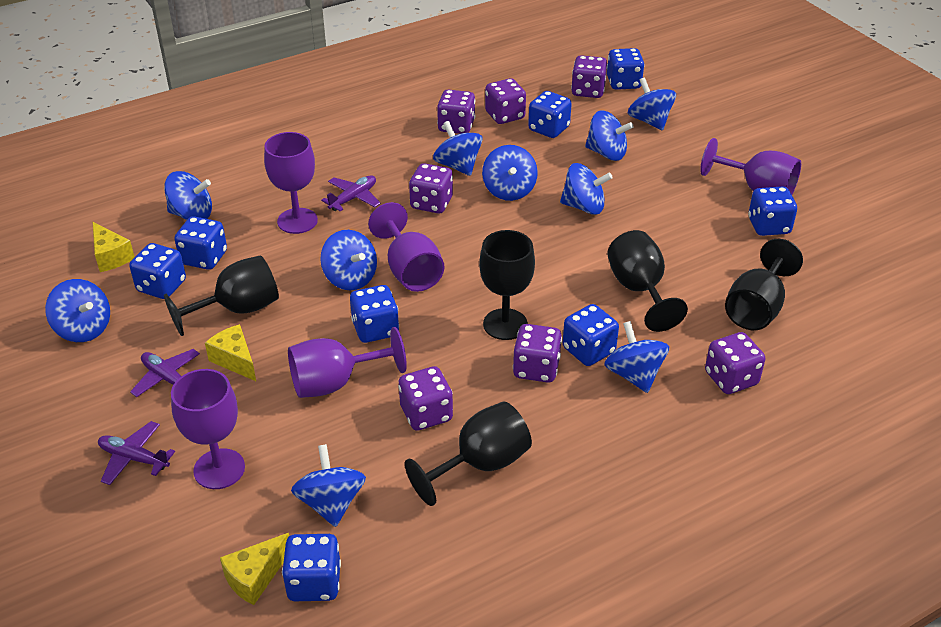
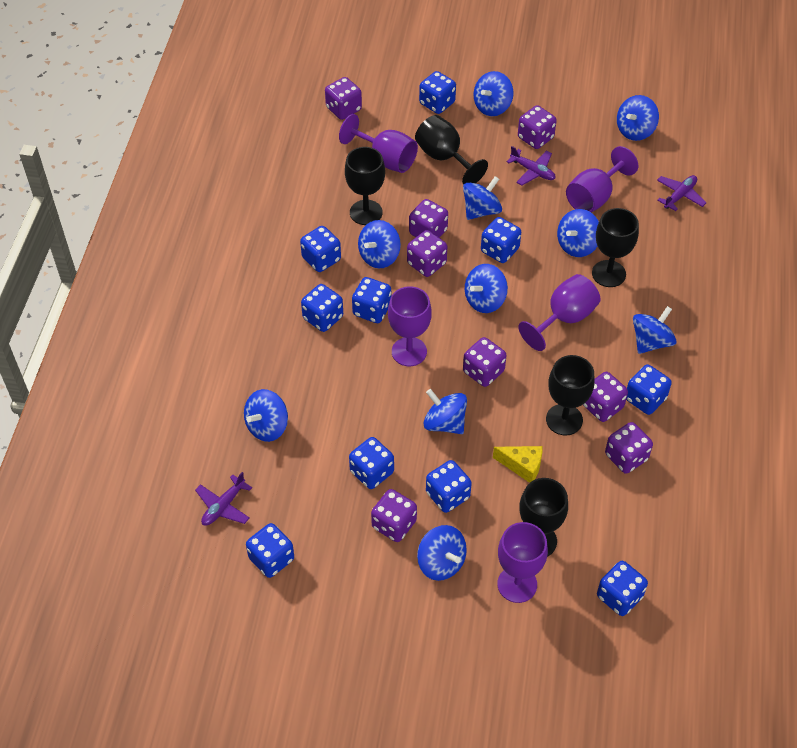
blue dice: [129,243,186,299] [174,216,227,270] [282,534,341,601] [350,285,399,343] [528,91,572,138] [563,304,619,366] [607,48,645,90] [748,186,797,236] = 8 -> [246,523,294,578] [300,226,341,272] [301,284,343,332] [349,437,394,489] [352,277,391,323] [419,71,456,114] [426,460,472,513] [481,217,521,263] [597,561,648,616] [626,364,672,415] = 10
purple dice: [398,366,453,431] [409,163,453,213] [437,89,475,134] [485,78,526,124] [513,324,562,383] [571,55,608,98] [705,332,765,394] = 7 -> [325,77,362,120] [371,489,417,542] [407,230,447,277] [409,199,448,238] [463,337,507,387] [518,105,557,149] [583,372,628,422] [605,422,653,474] = 8
yellow cheese: [93,222,134,272] [205,324,256,381] [220,533,289,605] = 3 -> [493,446,542,483] = 1

